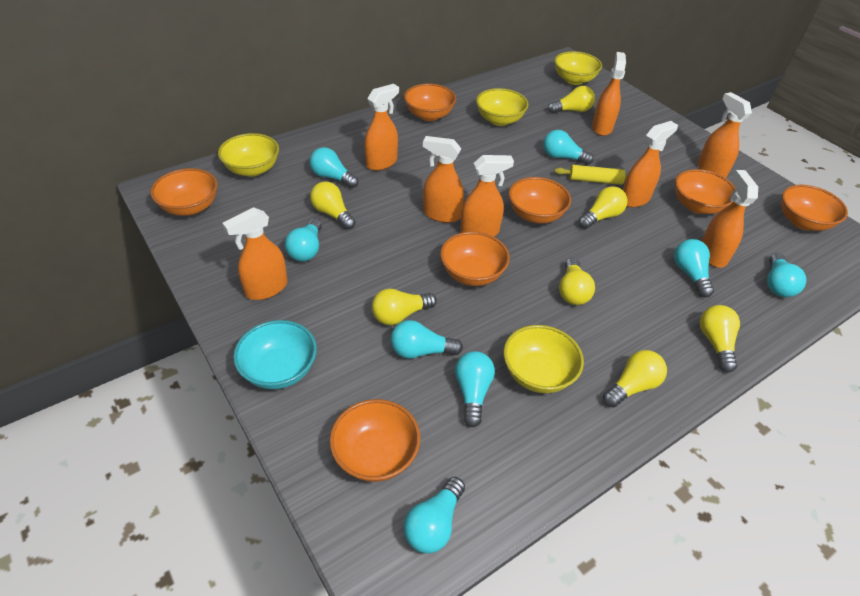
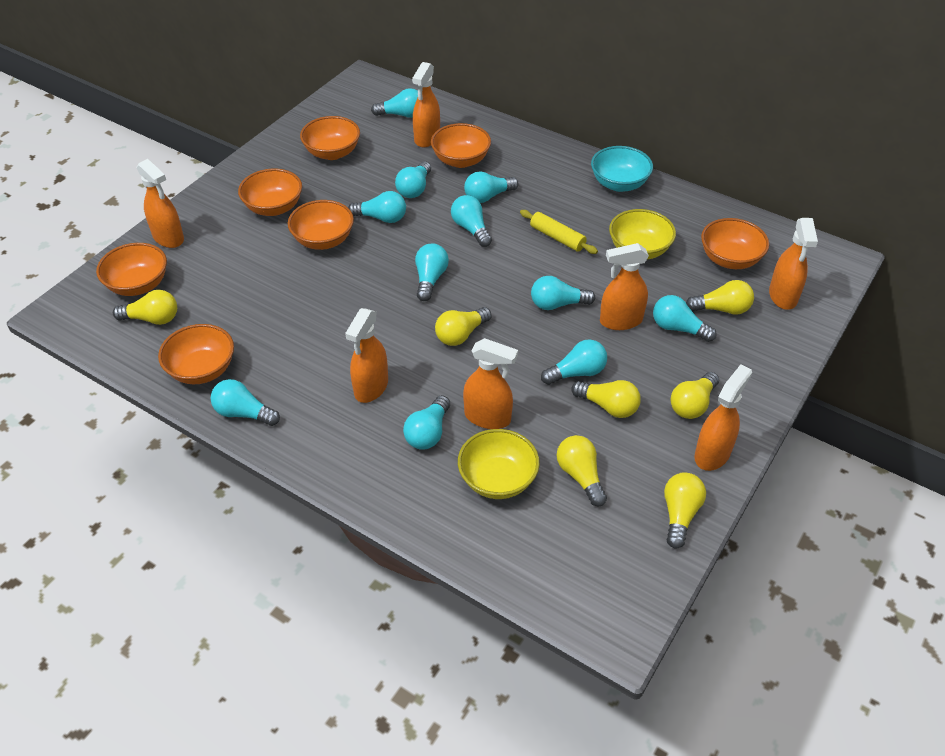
orange spray bottle: [222,207,287,300] [364,84,399,171] [423,136,464,223] [460,155,514,237] [592,52,626,136] [623,121,678,207] [698,92,752,178] [701,170,758,268] = 8 -> [137,159,184,248] [345,308,388,403] [412,62,440,147] [463,338,518,429] [600,243,649,330] [694,364,752,471] [769,218,818,310] = 7
turquoise light bulb: [285,218,322,262] [310,147,358,188] [391,320,463,359] [404,477,465,554] [455,351,495,427] [543,130,594,165] [674,239,714,298] [767,253,806,297] = 8 -> [211,379,280,426] [348,191,406,223] [371,88,418,118] [395,161,431,198] [403,395,450,450] [415,243,449,301] [451,195,492,247] [464,172,519,203] [531,276,595,310] [541,339,607,385] [653,295,717,342] = 11
yellow bowl: [218,133,279,177] [476,88,529,126] [503,325,584,393] [554,51,602,85] = 4 -> [458,429,540,499] [609,209,676,259] = 2

